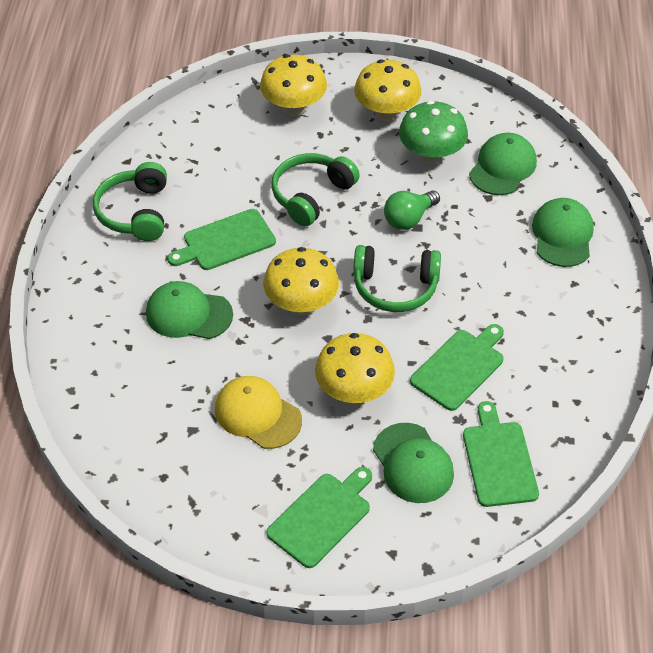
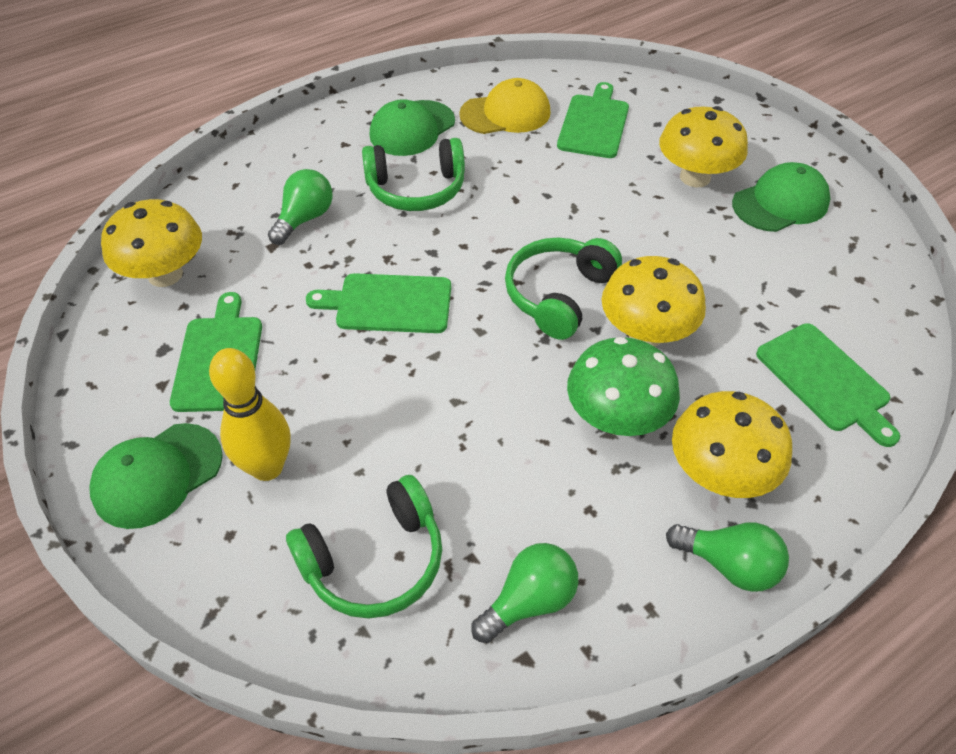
green cap: [146,281,233,339] [373,423,454,503] [469,133,537,195] [532,198,594,267] = 4 -> [89,423,223,529] [370,99,455,156] [732,162,831,232] = 3
green light bulb: [384,191,440,230] = 1 -> [268,169,333,245] [471,543,578,643] [666,522,789,592] = 3
yellow bowling pin: none = 0 -> [209,348,290,481] = 1

